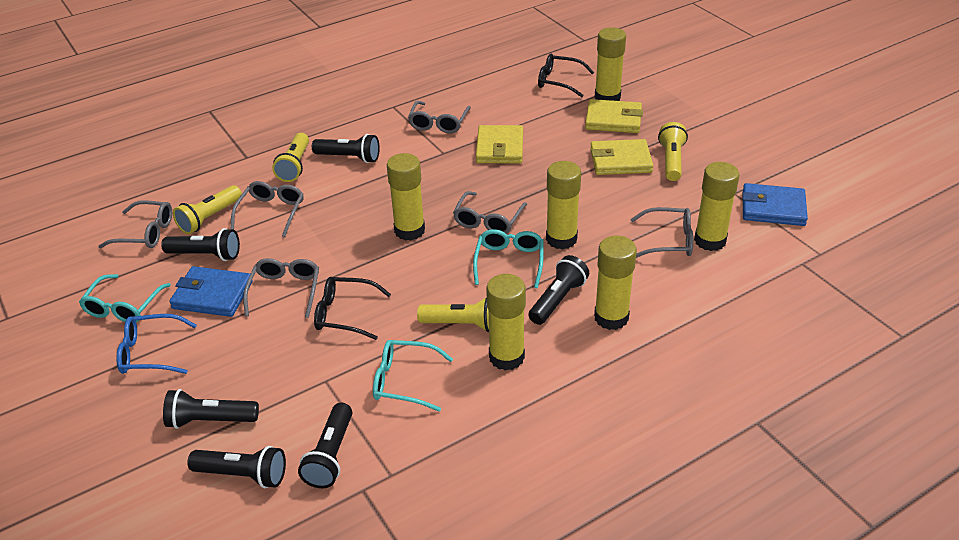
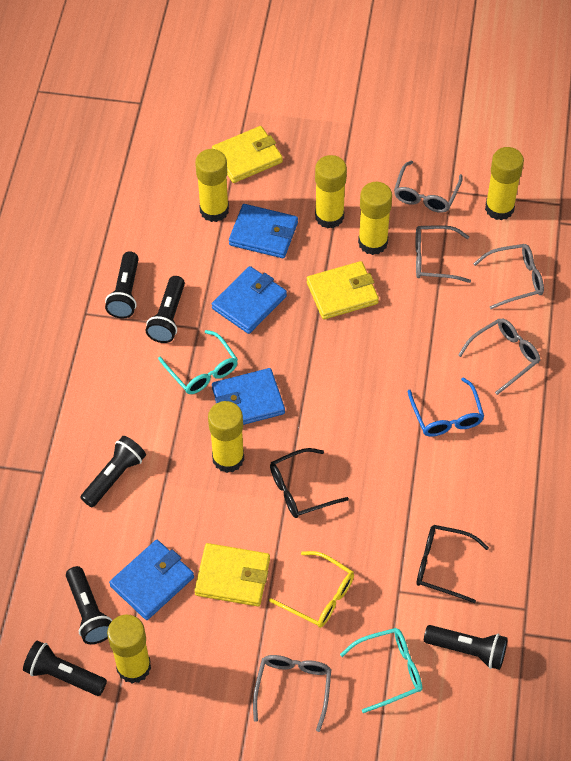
blue wallet: [169,266,253,317] [742,183,808,226] = 2 -> [109,540,194,620] [212,266,287,334] [212,368,285,425] [229,204,298,258] = 4
grey glasses: [98,200,172,248] [231,181,304,237] [243,258,319,318] [408,101,471,133] [453,191,527,234] [630,207,693,258] = 6 -> [253,655,331,732] [394,161,463,213] [416,225,471,283] [458,318,540,395] [473,244,544,309] = 5
turquoise glasses: [79,274,171,323] [373,340,453,412] [473,229,544,288] = 3 -> [158,330,238,394] [340,628,422,713] = 2
yellow flashlight: [173,185,242,234] [272,133,309,182] [417,297,489,332] [658,122,688,181] = 4 -> none = 0
yellow glasses: none = 0 -> [269,551,354,628] = 1

